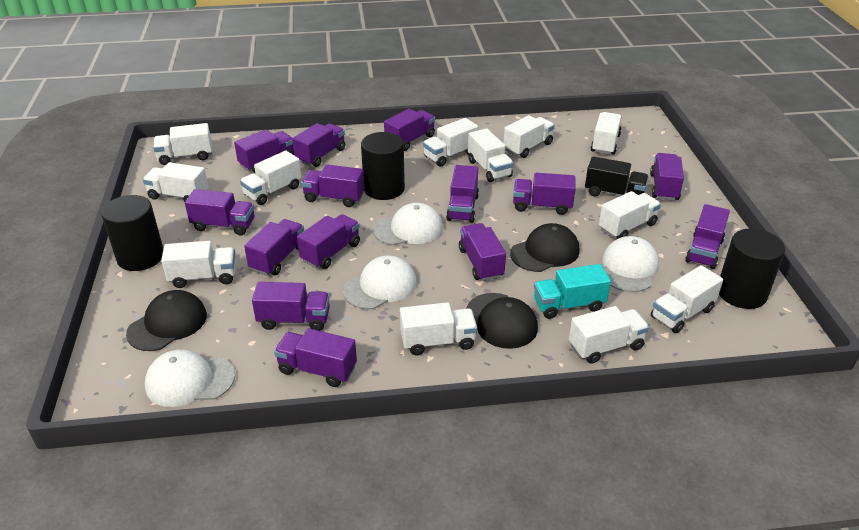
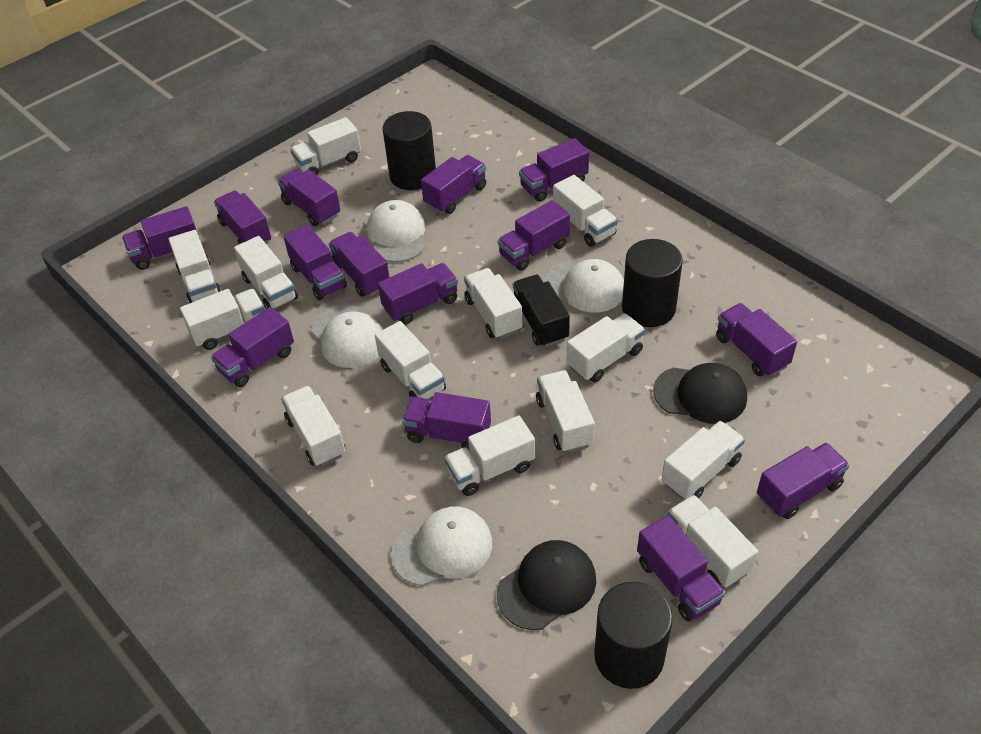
black cap: [126,290,207,351] [466,293,538,349] [510,223,579,272] = 3 -> [497,540,596,630] [653,363,747,424] = 2
turquoise truck: [534,264,611,319] = 1 -> none = 0
white truck: [143,162,208,202] [153,123,212,165] [161,241,236,288] [240,151,302,205] [400,302,477,355] [423,118,479,167] [468,128,514,182] [503,115,555,158] [569,306,649,364] [591,112,622,155] [599,191,661,238] [651,265,723,333] = 12 -> [168,230,222,303] [180,289,265,350] [234,236,298,309] [281,386,346,466] [290,117,361,175] [375,321,446,399] [444,416,535,496] [464,268,522,339] [536,370,595,453] [553,175,618,247] [567,313,645,382] [662,421,745,500] [667,495,758,588] = 13

